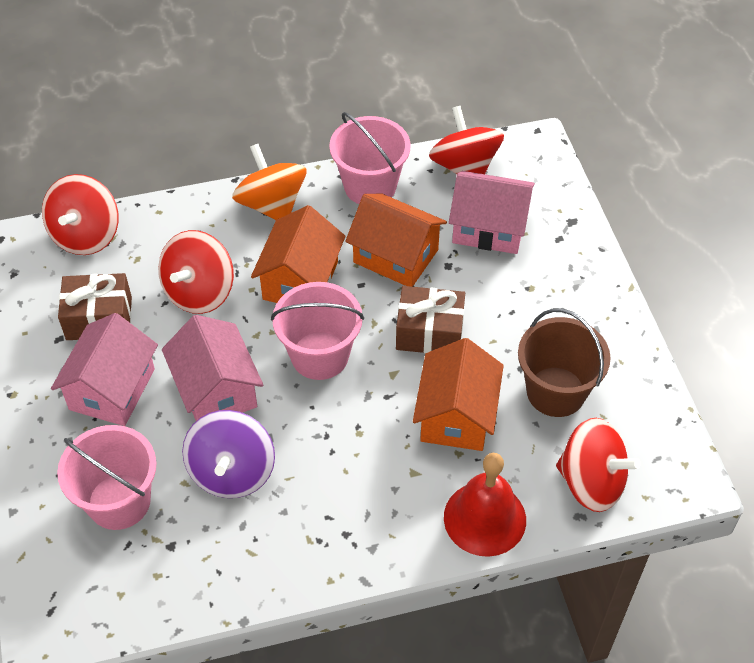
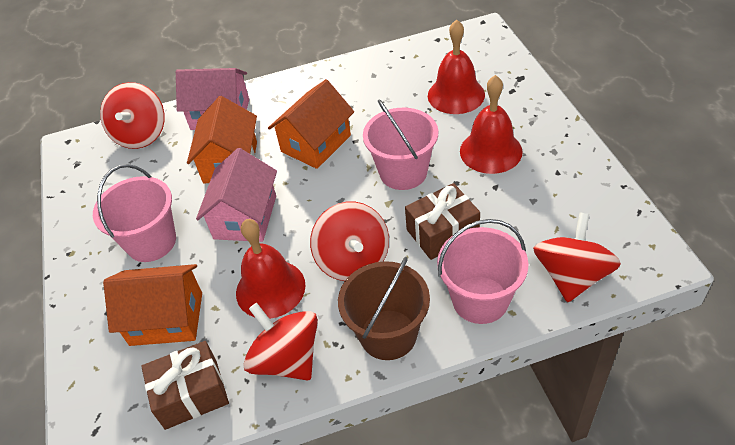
orange spinning top: [232,144,307,220] = 1 -> none = 0
pink house: [51,313,158,426] [162,315,263,421] [449,171,535,254] = 3 -> [176,68,249,130] [196,148,277,242] = 2
purple spinning top: [182,410,275,498] = 1 -> none = 0
red bell: [444,453,526,557] = 1 -> [236,219,306,319] [428,20,485,114] [460,75,523,174] = 3

